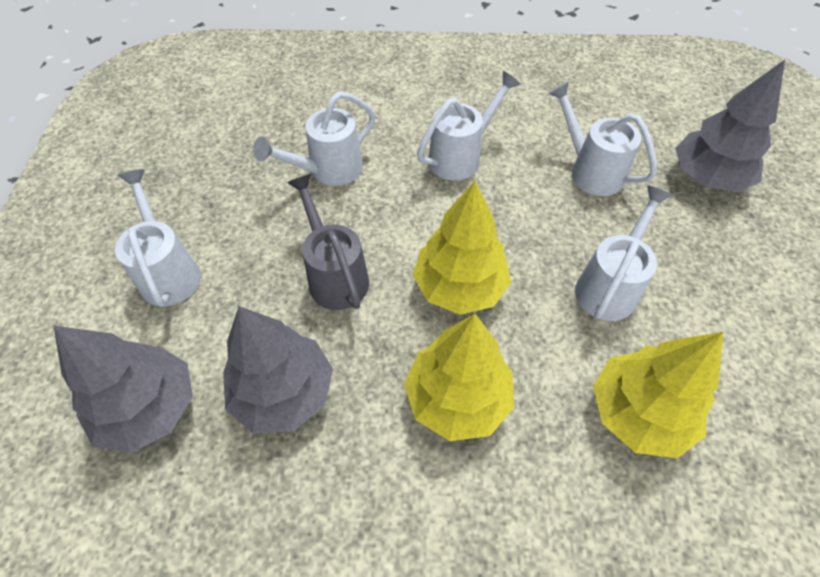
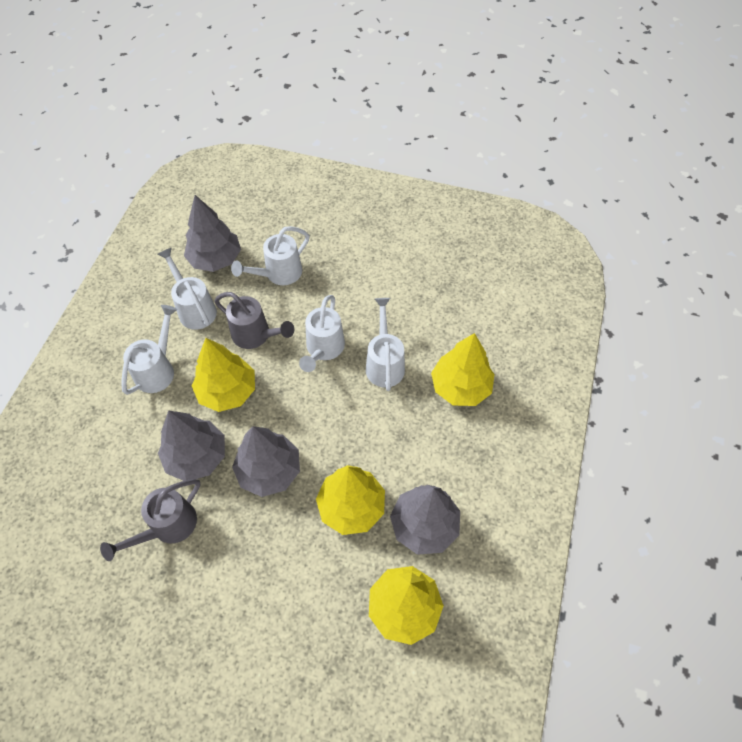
grey tree: [54,326,193,453] [223,306,333,433] [675,60,785,192] = 3 -> [158,410,225,481] [184,195,241,272] [232,426,300,497] [390,485,460,555] = 4
grey watering can: [287,174,369,310] = 1 -> [100,479,201,561] [215,292,294,349] = 2
yellow tree: [404,314,514,441] [413,181,511,315] [593,332,723,458] = 3 -> [192,338,255,412] [316,465,385,535] [369,566,444,645] [431,333,495,406] = 4

